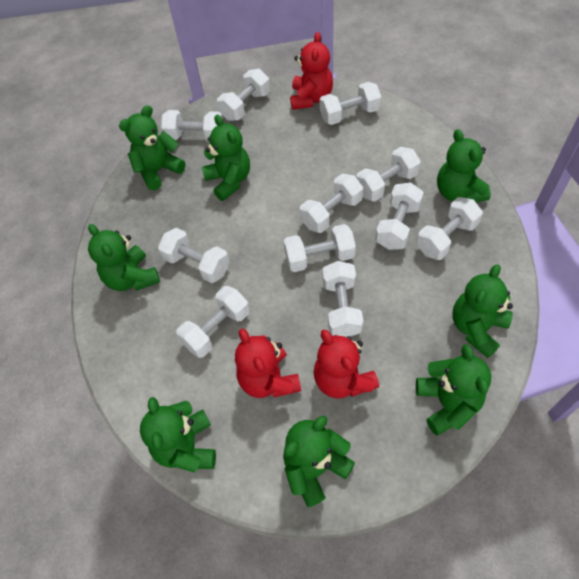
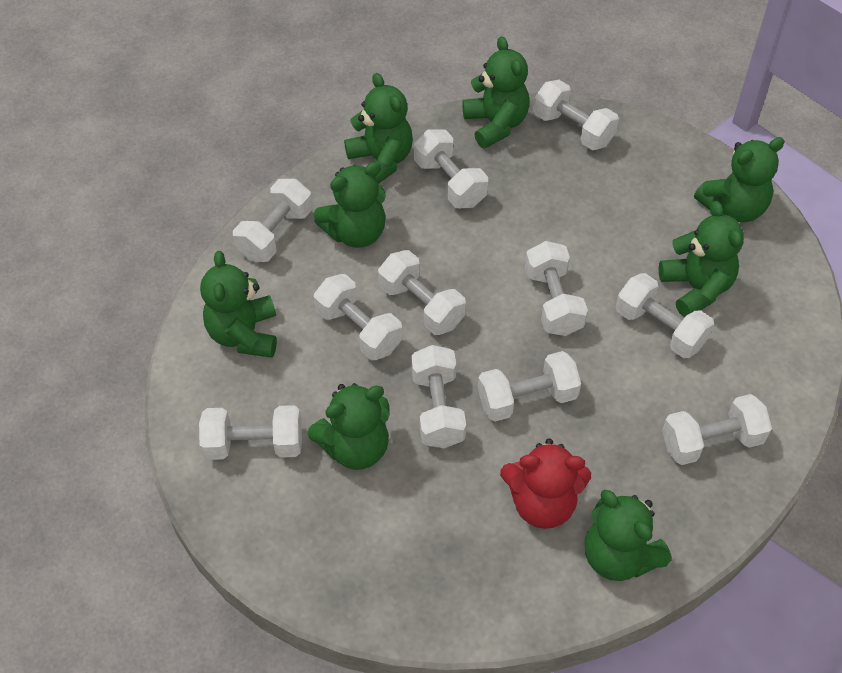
red teddy bear: [235,329,301,398] [290,32,333,110] [313,329,379,398] = 3 -> [500,438,591,529] = 1

